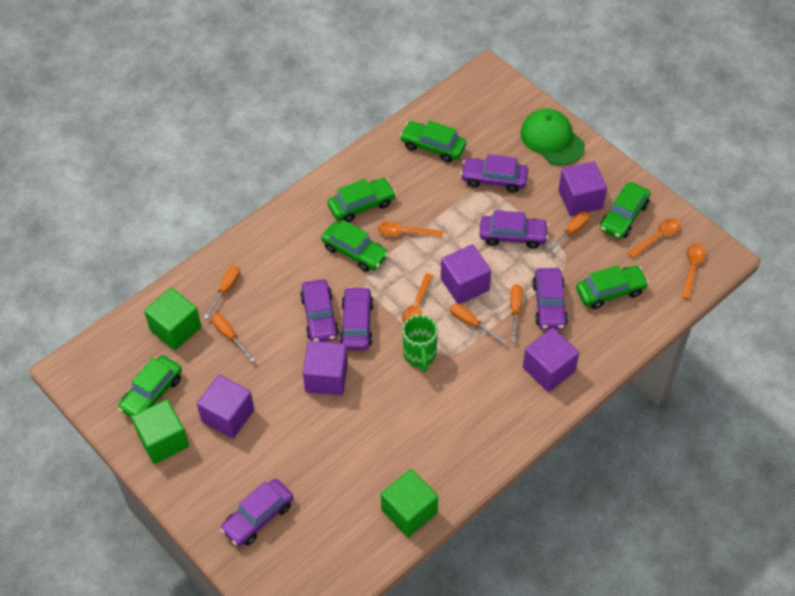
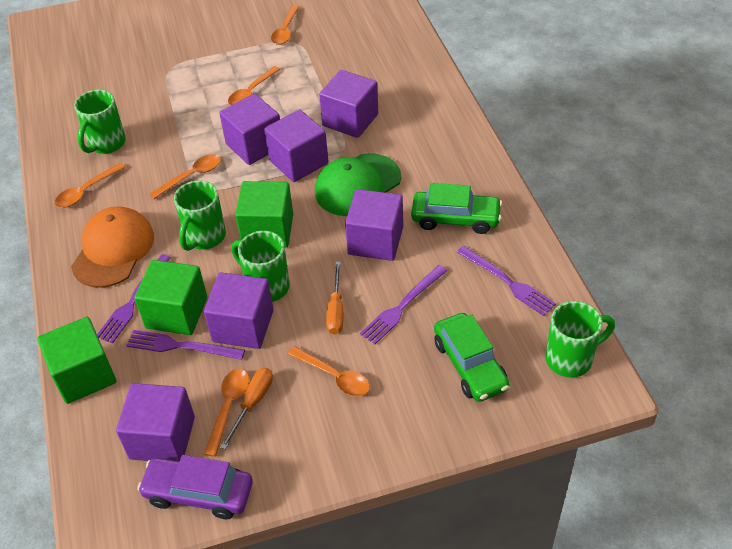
green car: [118,355,182,418] [321,220,389,272] [327,178,396,223] [400,121,466,163] [576,265,649,309] [600,182,650,239] = 6 -> [411,183,502,234] [434,313,509,402] = 2
green mug: [403,315,438,372] = 1 -> [74,90,126,154] [174,180,226,251] [231,231,290,302] [546,301,615,378] = 4
orange cap: none = 0 -> [71,206,154,288] = 1
orange screwdriver: [204,266,240,319] [212,314,255,362] [450,304,506,344] [510,284,523,342] [546,211,590,254] = 5 -> [220,368,273,449] [326,262,343,334] = 2
orange spoon: [378,221,443,237] [402,273,433,323] [628,218,681,258] [682,243,705,300] = 4 -> [55,163,126,208] [149,154,221,199] [204,369,249,457] [228,66,281,105] [271,5,300,45] [288,346,370,397] = 6
purple car: [220,479,293,547] [300,279,339,342] [340,287,374,350] [460,154,528,193] [480,210,549,249] [532,268,568,330] = 6 -> [137,455,253,519] = 1
purple cube: [197,375,254,439] [303,341,348,395] [441,244,491,304] [523,328,579,392] [559,161,607,216] = 5 -> [116,383,195,461] [204,272,274,349] [219,94,280,165] [264,109,329,182] [319,70,378,138] [345,189,403,261] = 6
purple fork: none = 0 -> [97,254,171,343] [126,330,245,360] [360,265,447,344] [457,246,556,316] = 4

